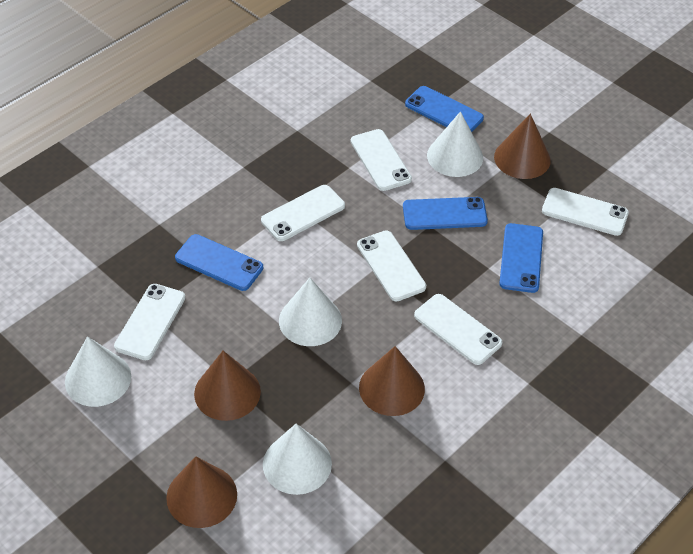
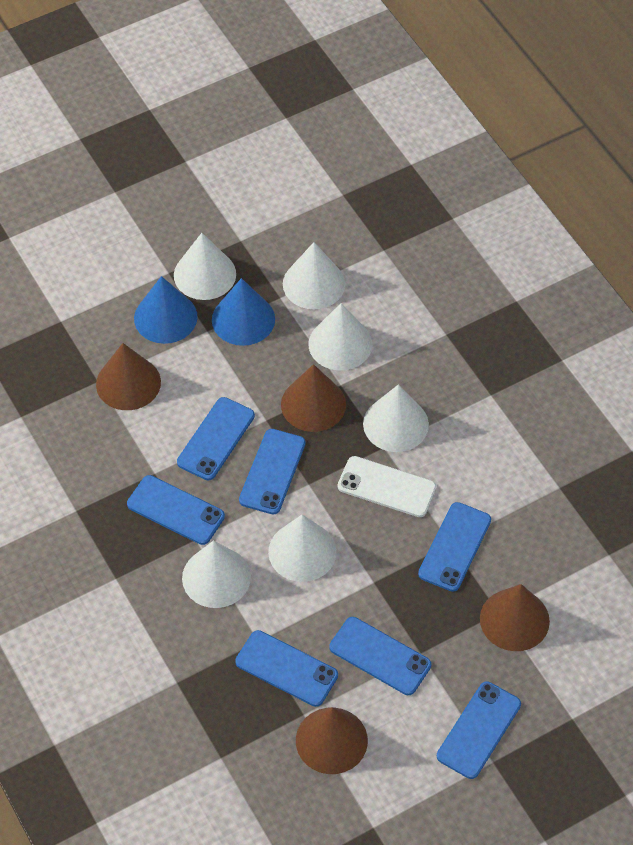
blue cone: none = 0 -> [134,276,198,344] [212,278,275,346] = 2
blue phone: [175,234,263,291] [403,197,488,230] [405,86,484,132] [499,223,543,293] = 4 -> [127,475,225,545] [177,397,255,480] [235,630,338,707] [239,429,306,515] [329,617,431,695] [418,502,491,592] [437,681,521,779] = 7
white cone: [65,336,131,407] [263,424,332,495] [279,278,342,346] [427,111,483,177] = 4 -> [174,233,236,300] [182,541,251,608] [268,515,337,582] [283,242,345,309] [308,303,372,371] [363,385,429,452] = 6
white phone: [114,284,185,360] [261,185,345,241] [351,129,412,191] [357,230,426,301] [414,294,502,365] [542,188,629,236] = 6 -> [338,456,436,517] = 1

